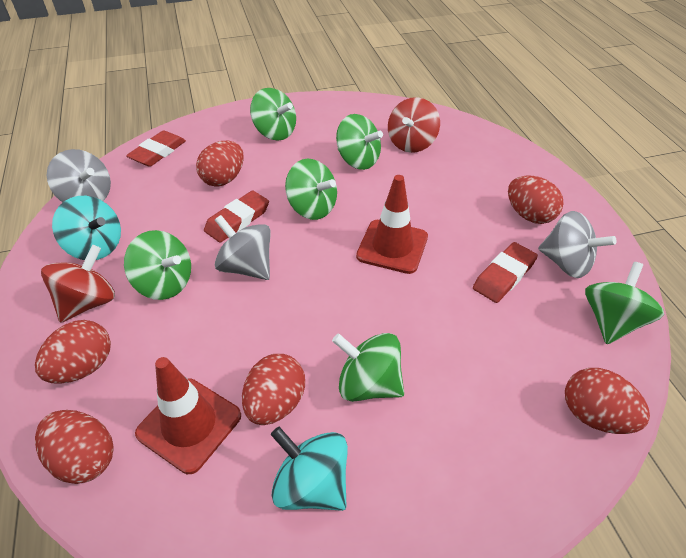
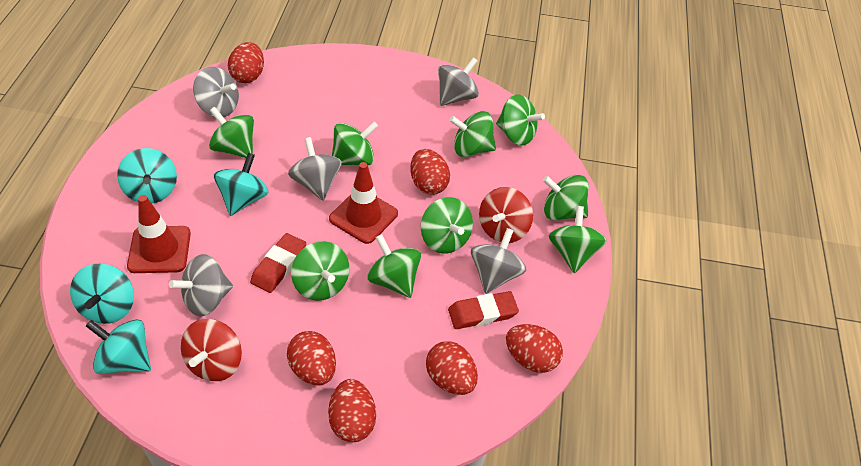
green spinning top: [124,230,191,300] [250,88,296,141] [285,159,337,220] [332,333,404,402] [336,114,383,170] [585,262,664,344] = 6 -> [209,107,254,158] [291,241,349,301] [332,122,378,165] [367,234,421,298] [421,197,473,254] [449,111,496,157] [496,95,545,146] [543,175,589,221] [549,206,607,273] = 9
grey spinning top: [47,149,111,202] [215,215,271,280] [538,211,616,278] = 3 -> [169,254,233,316] [193,67,239,117] [288,137,342,201] [438,57,479,106] [471,228,526,294] = 5
red eraser: [126,130,186,167] [204,190,269,243] [473,242,538,303] = 3 -> [250,233,306,293] [448,291,519,329] = 2
turquoise spinning top: [52,196,121,260] [271,427,348,511] = 2 -> [70,264,134,324] [86,319,151,374] [117,148,177,203] [214,153,269,216] = 4

